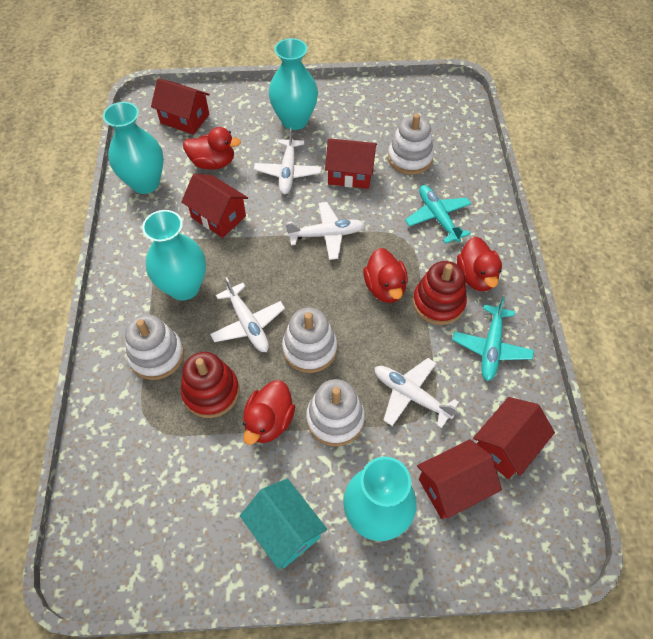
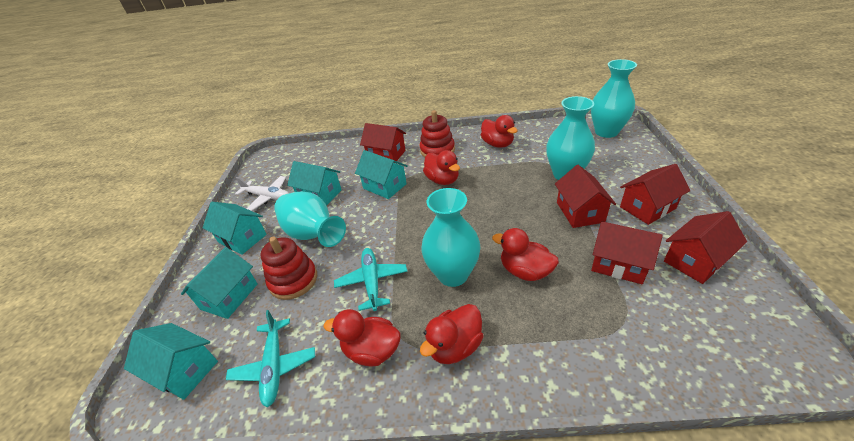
red duck: [183,127,241,169] [243,380,295,445] [363,248,408,303] [457,237,502,291] = 4 -> [323,309,401,366] [420,304,484,364] [423,150,460,185] [481,115,518,148] [492,228,559,281] = 5
turquoise house: [240,478,327,570] = 1 -> [124,323,218,400] [181,247,258,319] [203,202,267,255] [287,161,342,206] [355,150,408,199] = 5
white plane: [210,277,285,352] [254,128,322,194] [285,202,365,260] [374,358,459,429] = 4 -> [235,176,289,211] = 1
white stacking toy: [125,314,184,380] [282,308,337,373] [306,379,365,446] [388,113,434,175] = 4 -> none = 0

